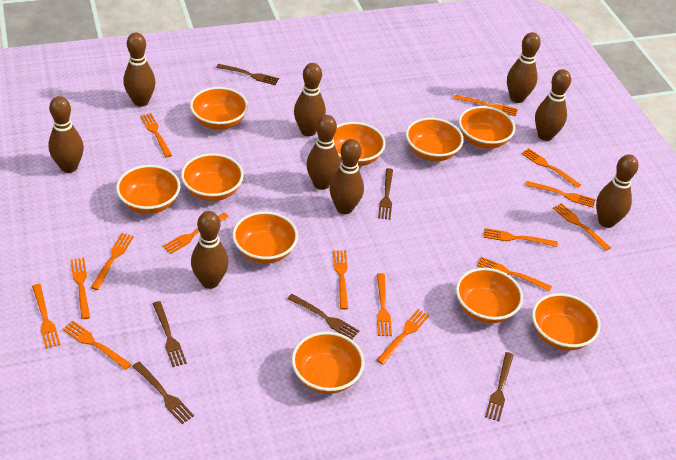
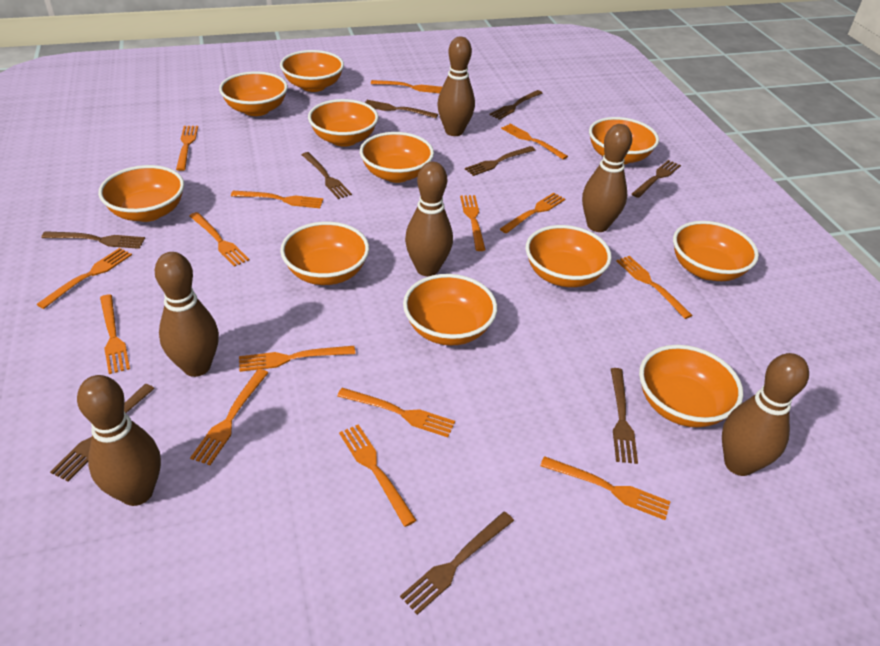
brown bowling pin: [48,96,84,173] [123,32,156,107] [191,211,229,289] [294,63,326,136] [306,115,340,190] [330,139,364,214] [507,32,541,103] [535,69,571,141] [596,154,639,228] = 9 -> [77,375,161,506] [155,252,219,377] [405,162,453,276] [437,37,475,136] [582,124,632,232] [722,353,809,476] = 6
brown fork: [133,362,194,424] [153,301,187,367] [216,64,279,85] [288,294,359,340] [378,168,393,220] [485,352,514,421] = 6 -> [41,231,145,249] [50,384,155,482] [302,152,352,199] [365,100,438,118] [400,512,514,615] [465,146,535,176] [489,90,542,120] [611,368,638,464] [632,160,681,198] = 9
orange bowl: [116,165,181,214] [181,153,244,201] [190,87,248,129] [232,211,298,264] [292,332,364,394] [333,122,386,166] [406,118,464,161] [456,268,523,323] [458,106,515,149] [532,293,601,351] = 10 -> [98,165,184,222] [219,71,288,116] [280,50,344,92] [280,222,369,285] [308,99,378,147] [360,132,434,183] [403,274,497,346] [526,225,612,287] [589,117,659,164] [639,345,743,427] [673,221,759,281] = 11

